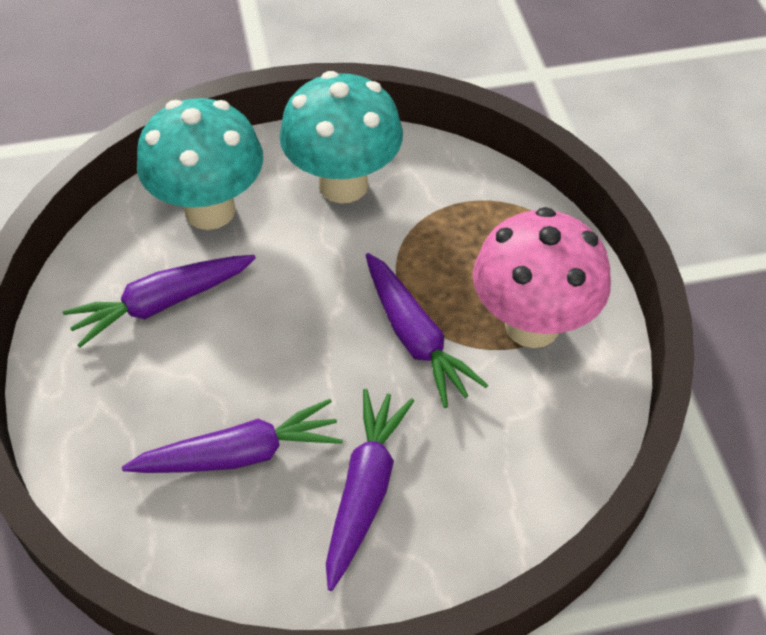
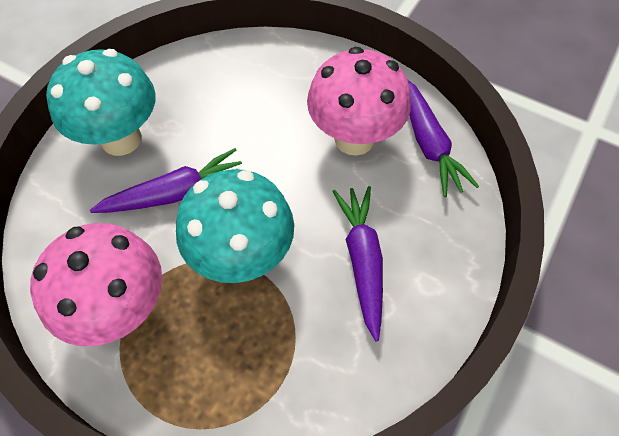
pink mushroom: [473,207,611,348] = 1 -> [30,223,162,346] [307,47,411,156] = 2
purple carrot: [63,255,256,347] [122,399,343,473] [326,389,414,591] [366,253,488,408] = 4 -> [90,148,242,213] [332,186,383,341] [408,80,479,197] = 3

